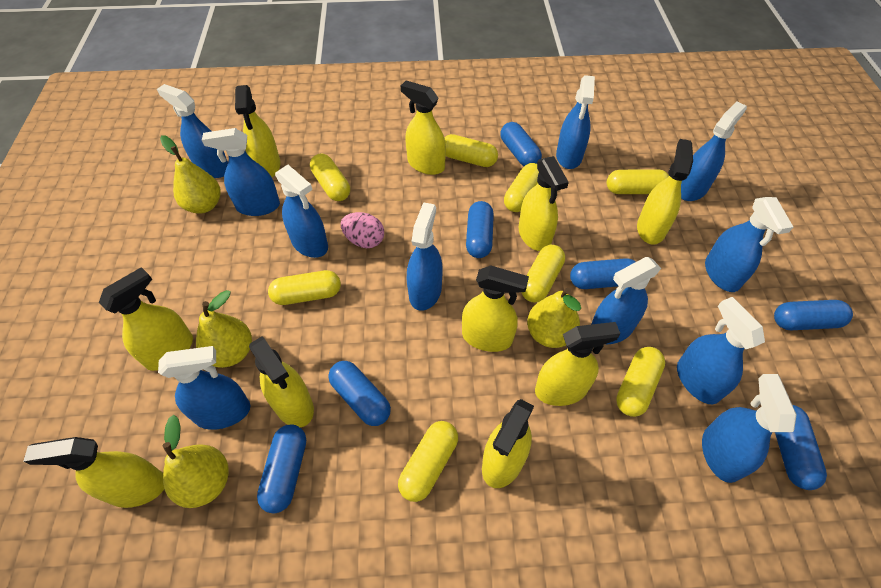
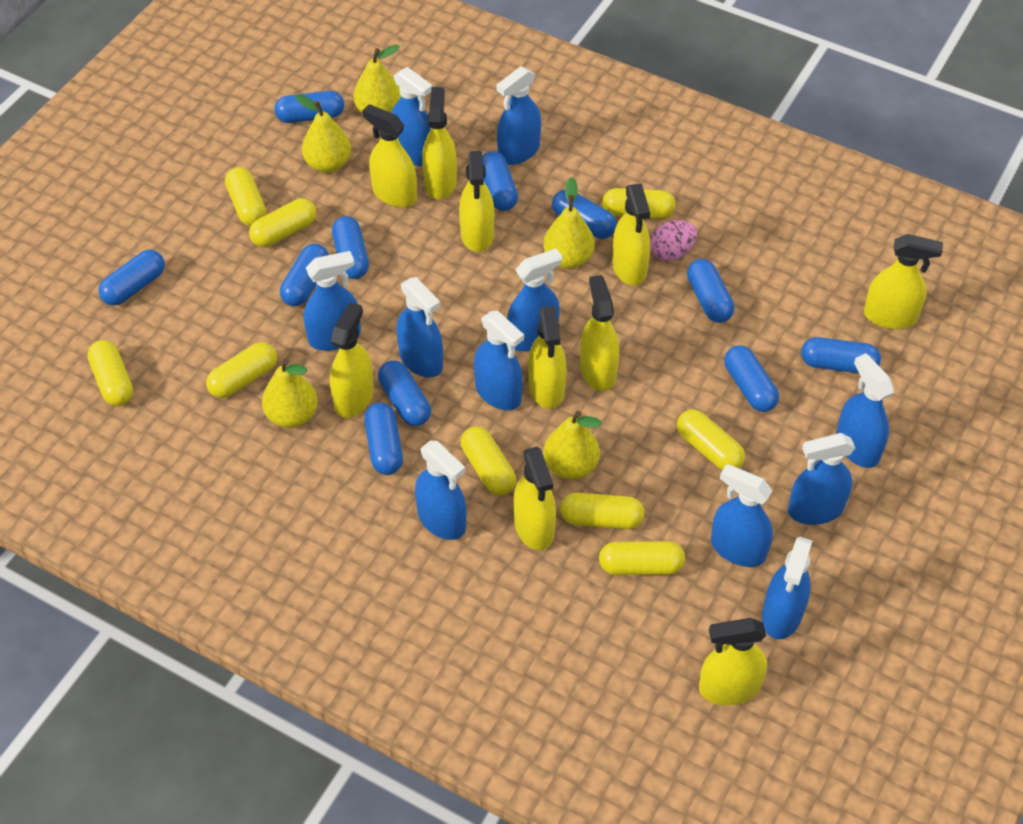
blue capsule: [257,424,306,513] [328,361,391,426] [466,201,494,258] [500,122,542,166] [570,258,636,289] [774,300,853,330] [775,405,827,490] = 7 -> [98,250,165,306] [274,91,344,123] [280,244,329,306] [332,216,369,279] [364,403,403,475] [378,361,431,426] [482,151,518,211] [552,189,617,239] [687,259,734,323] [724,345,779,412] [801,337,881,373] = 11
yellow capsule: [268,270,341,305] [310,154,350,201] [398,421,458,502] [444,134,498,167] [504,163,539,212] [521,245,565,302] [607,169,669,194] [616,347,665,417] = 8 -> [87,340,133,406] [206,342,277,398] [225,167,266,226] [249,198,317,247] [461,426,516,495] [560,493,644,529] [599,541,685,575] [602,188,676,219] [677,409,745,471] = 9
yellow pear: [160,135,221,213] [163,415,229,508] [196,290,252,368] [527,288,581,348] = 4 -> [262,359,318,428] [295,94,351,173] [354,45,401,114] [543,177,595,269] [543,411,601,479] = 5

